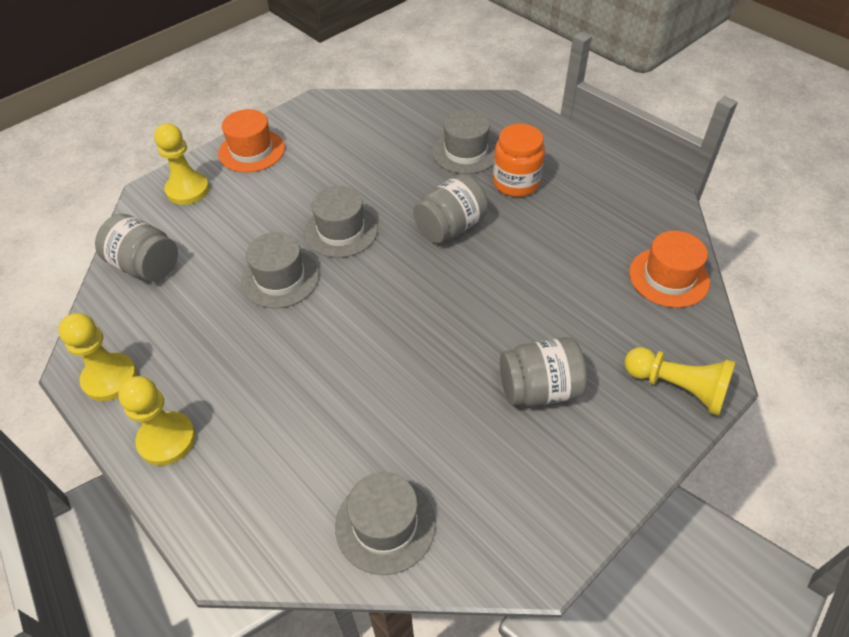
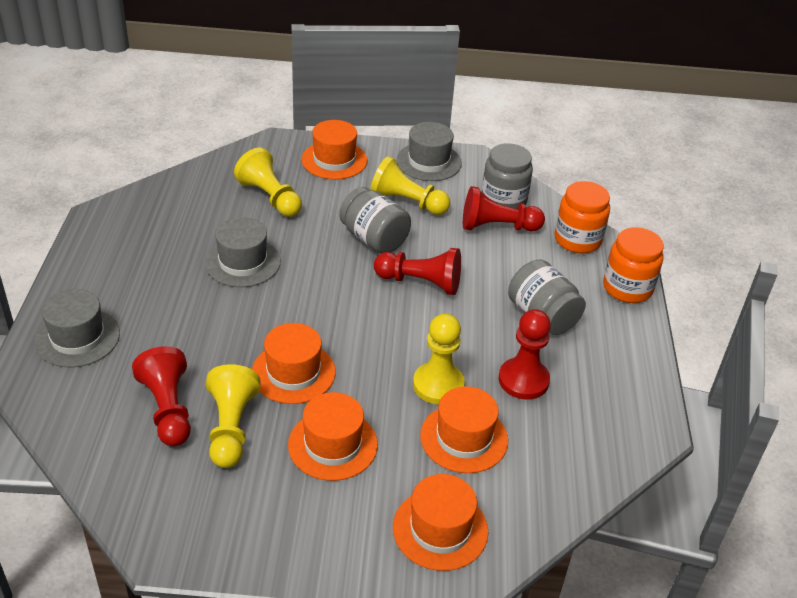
grey hat: [241,232,319,308] [304,186,378,258] [335,472,436,575] [432,110,496,174] = 4 -> [35,289,120,368] [205,217,281,287] [396,122,462,181] = 3
orange hat: [218,109,285,172] [629,231,710,308] = 2 -> [252,323,336,404] [288,392,378,481] [301,120,368,180] [393,474,488,571] [420,386,508,473] = 5
orange jar: [493,124,545,197] = 1 -> [555,181,610,253] [603,227,664,303] = 2
red pawn: none = 0 -> [132,346,191,446] [374,248,461,295] [463,186,545,232] [498,309,551,400] = 4

